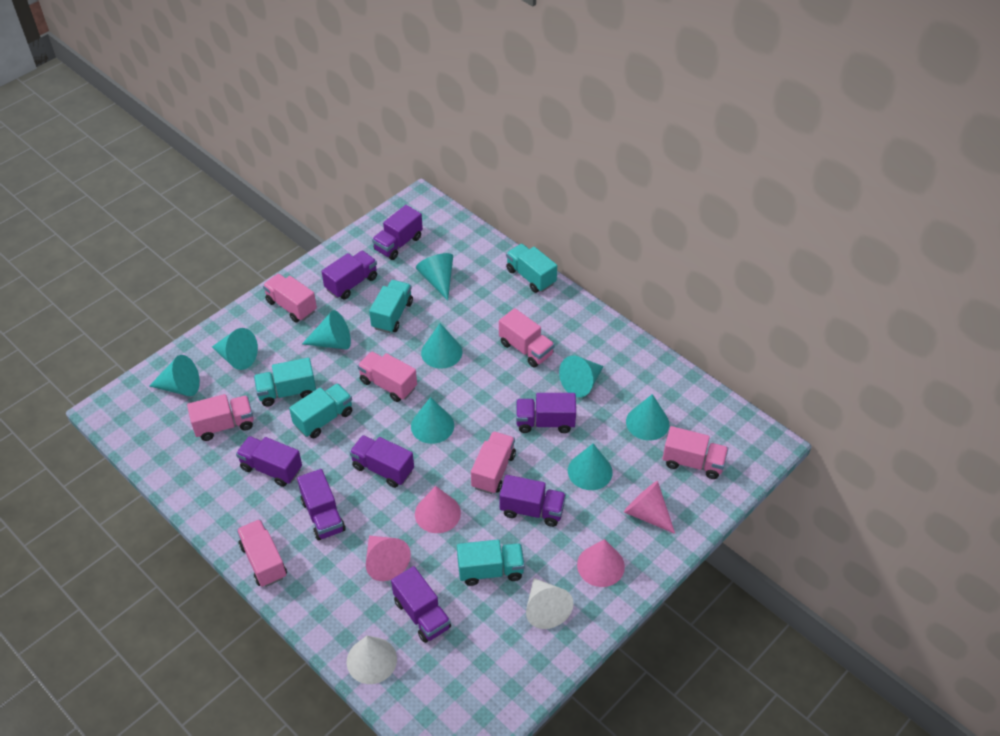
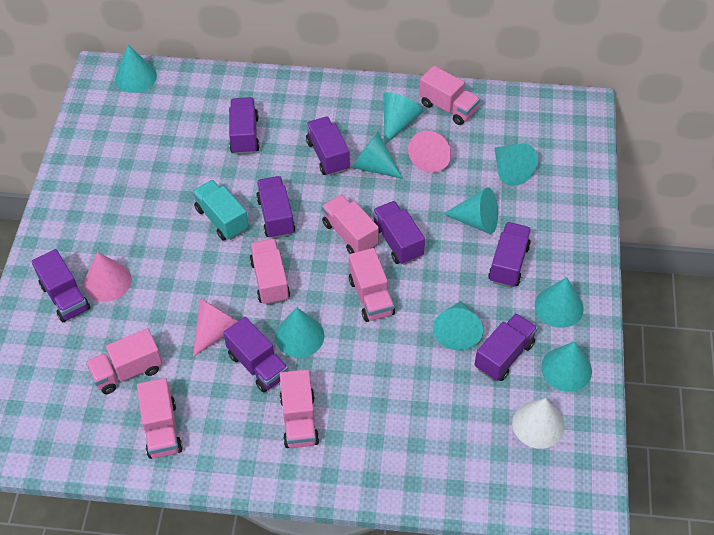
pink cone: [366,535,411,581] [415,486,461,533] [577,539,625,587] [624,481,675,534] = 4 -> [84,252,132,302] [193,298,238,357] [408,131,451,173] = 3
turquoise truck: [254,358,316,407] [289,383,352,438] [369,280,413,333] [457,540,525,586] [506,244,557,293] = 5 -> [192,180,249,241] = 1
white cone: [347,636,397,684] [526,578,573,629] = 2 -> [512,398,565,449] = 1

